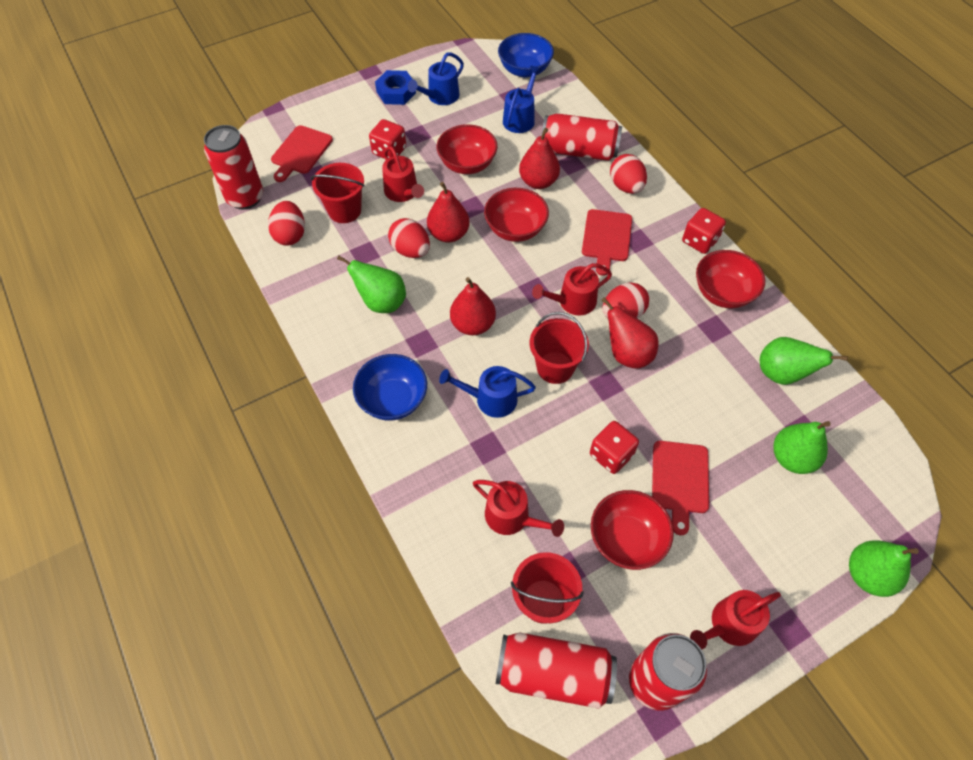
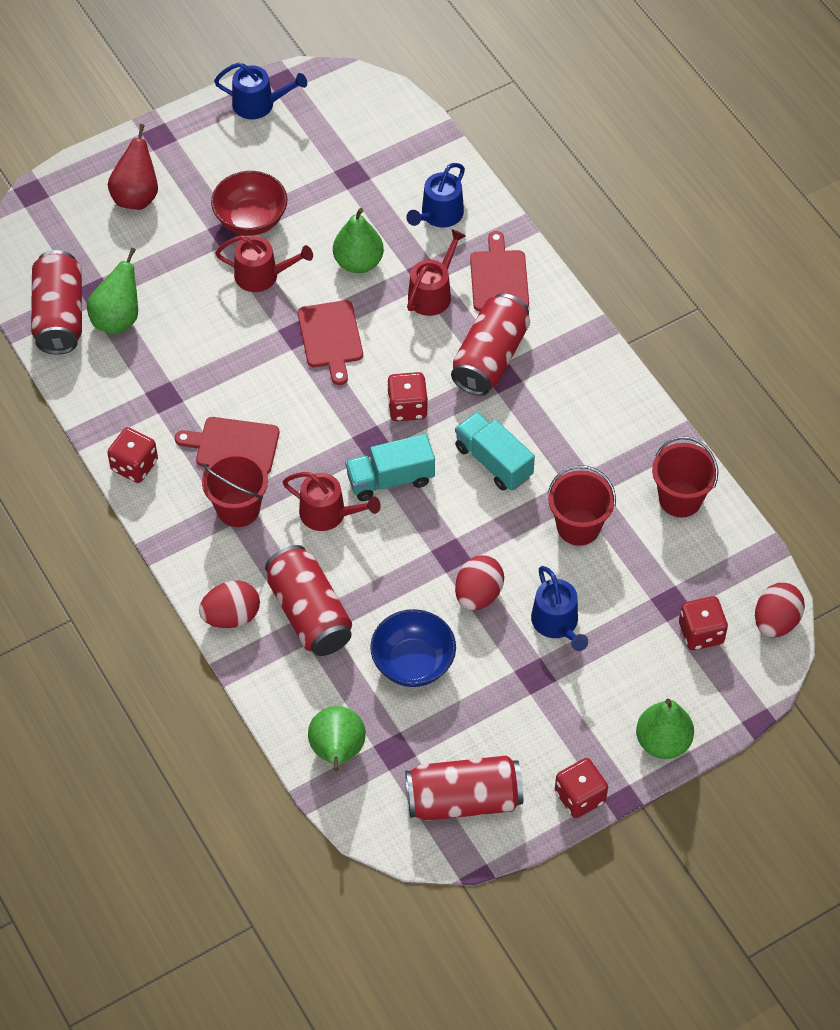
blue bowl: [353,354,427,421] [498,33,554,78] = 2 -> [370,609,456,687] = 1
blue nut: [375,70,416,105] = 1 -> none = 0
red bowl: [436,124,498,174] [484,188,549,242] [591,490,674,570] [696,250,765,308] = 4 -> [211,171,287,236] = 1
red dice: [369,119,406,159] [590,421,639,474] [682,208,726,254] = 3 -> [107,427,158,483] [387,372,428,421] [555,758,608,818] [679,596,728,650] = 4
red egg: [268,201,305,246] [388,218,430,258] [602,282,649,319] [610,154,647,194] = 4 -> [199,581,260,628] [455,555,504,611] [755,583,805,638] = 3
red pear: [427,182,470,243] [450,277,496,335] [519,128,560,189] [601,297,659,369] = 4 -> [108,124,158,210] = 1
red watering can: [382,146,424,202] [473,480,564,537] [532,263,612,316] [690,590,781,649] = 4 -> [215,235,313,292] [283,472,381,531] [407,229,466,316] = 3
turquoise truck: none = 0 -> [345,434,435,501] [455,411,535,491] = 2

